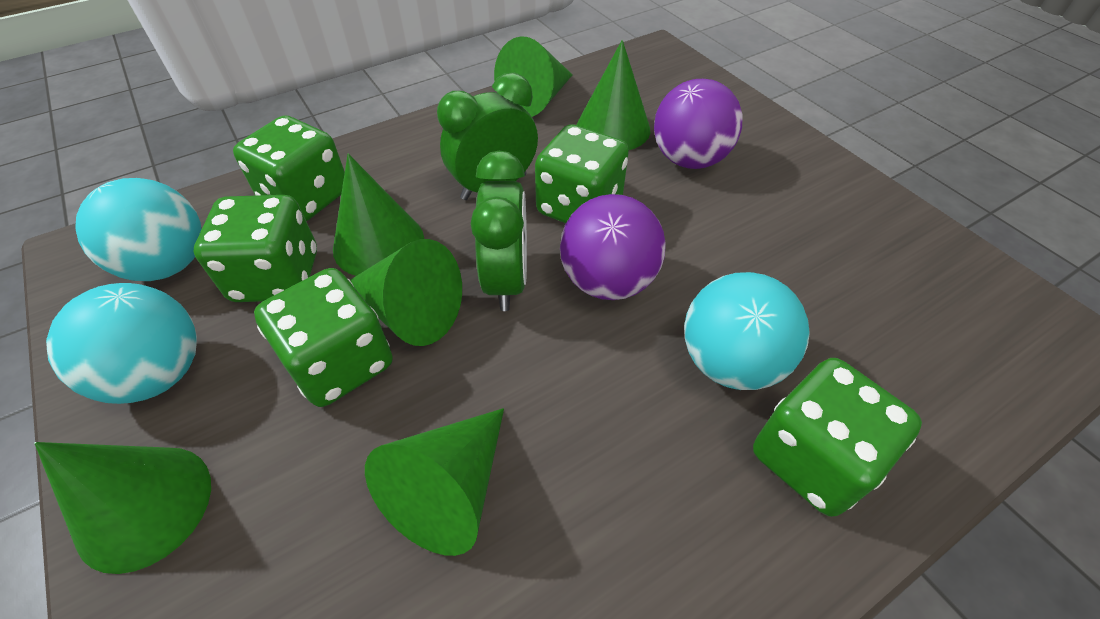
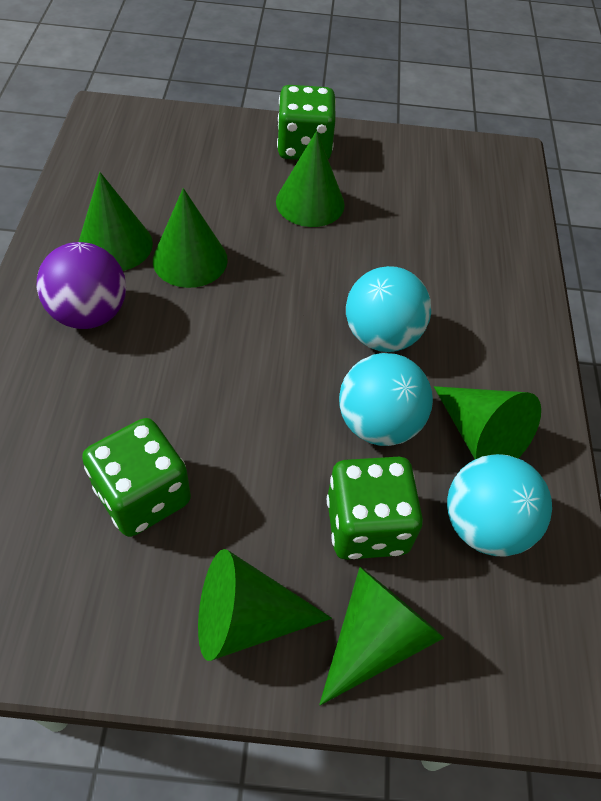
green clock: [437,72,538,200] [470,150,527,311] = 2 -> none = 0
green dice: [194,195,317,302] [233,115,345,221] [254,268,393,407] [535,124,629,223] [753,358,922,517] = 5 -> [82,418,191,537] [277,85,336,160] [327,457,423,560] = 3
purple ball: [560,194,666,300] [654,79,742,169] = 2 -> [36,242,126,329] = 1

